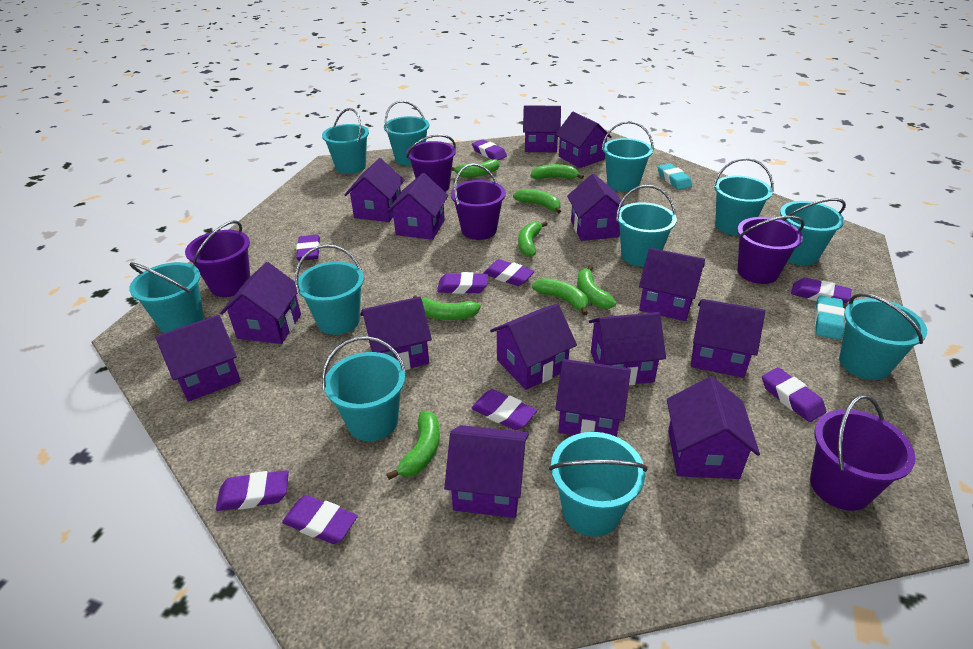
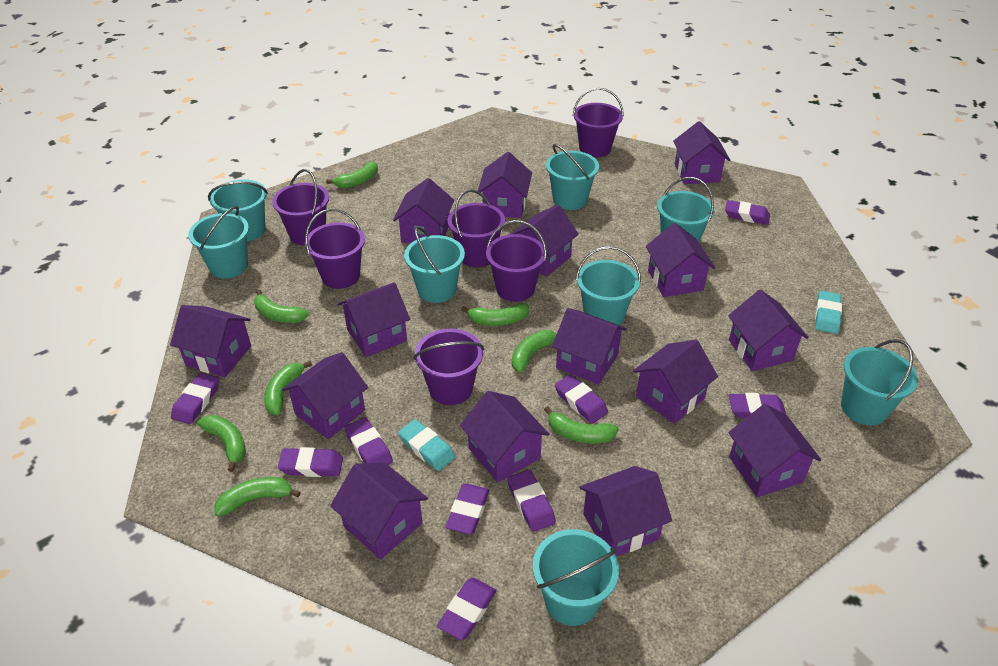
purple bucket: [185,220,250,297] [407,134,456,191] [451,163,506,240] [737,216,805,284] [810,395,916,511] = 5 -> [272,169,329,245] [305,209,365,289] [413,328,484,405] [448,189,505,267] [486,220,547,302] [573,88,624,157] = 6
turquoise bucket: [129,262,204,333] [295,245,364,335] [322,108,369,174] [322,336,406,441] [384,100,429,165] [549,432,648,537] [602,121,654,192] [616,185,677,267] [713,158,774,236] [780,198,846,265] [839,293,927,380] = 11 -> [188,206,249,279] [208,179,268,241] [404,227,465,303] [533,529,619,626] [546,144,599,210] [575,246,641,326] [657,177,715,242] [841,339,918,425] = 8

